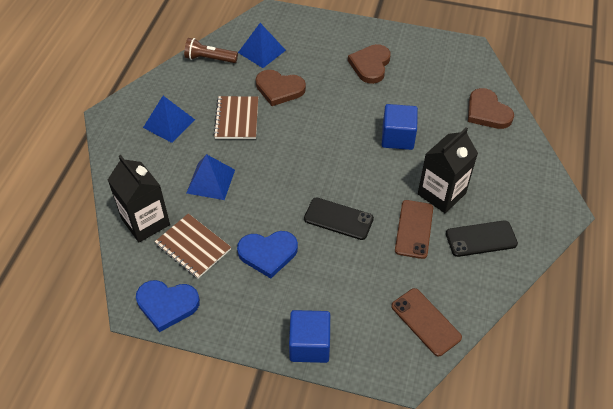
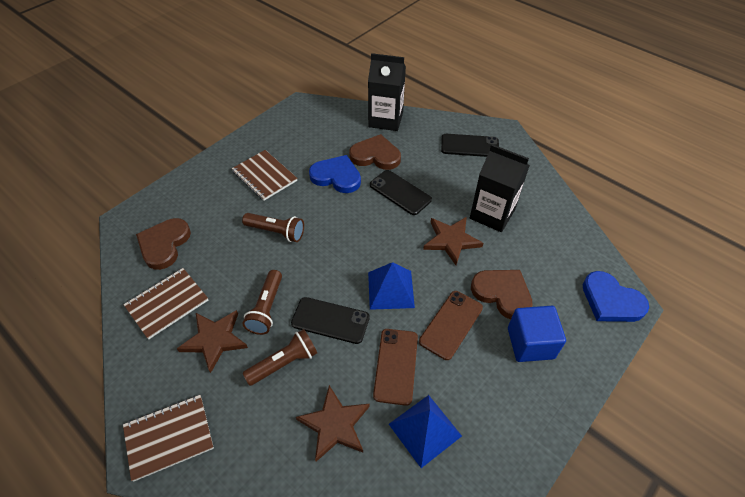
black phone: [304,197,374,240] [446,220,518,257] = 2 -> [291,297,370,344] [370,170,432,215] [441,134,499,157] = 3
blue cube: [289,310,330,363] [382,104,418,150] = 2 -> [508,306,566,362] = 1
blue pyramid: [143,96,195,143] [187,154,235,200] [238,23,286,68] = 3 -> [368,262,415,310] [389,395,462,468] = 2
brown flashlight: [184,38,238,63] = 1 -> [242,213,304,242] [242,270,282,335] [243,329,317,386] = 3
brown notebook: [155,213,231,278] [213,96,258,139] = 2 -> [123,268,208,339] [123,395,214,482] [231,150,297,201] = 3
brown star: none = 0 -> [177,310,248,373] [296,385,370,462] [423,217,484,265] = 3

